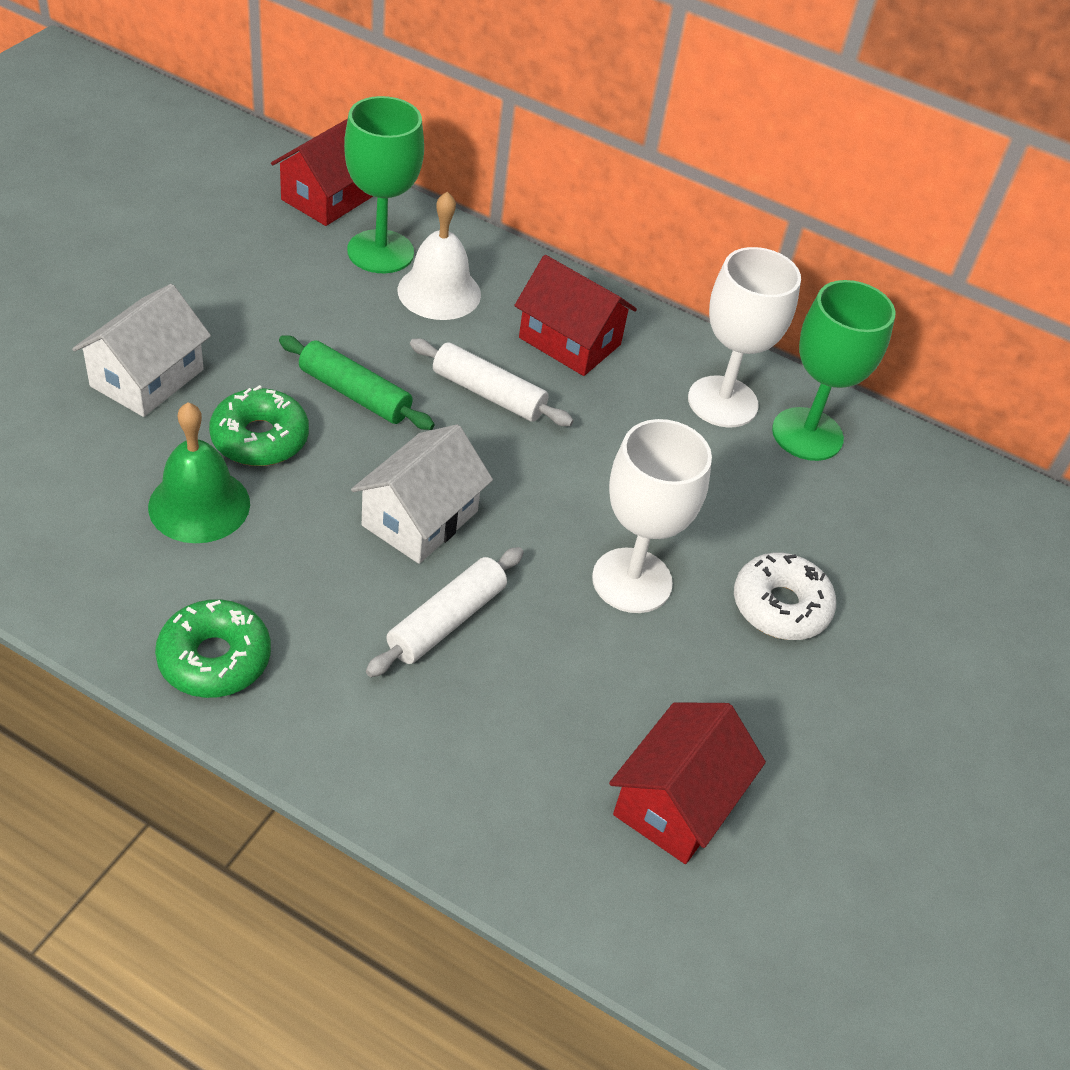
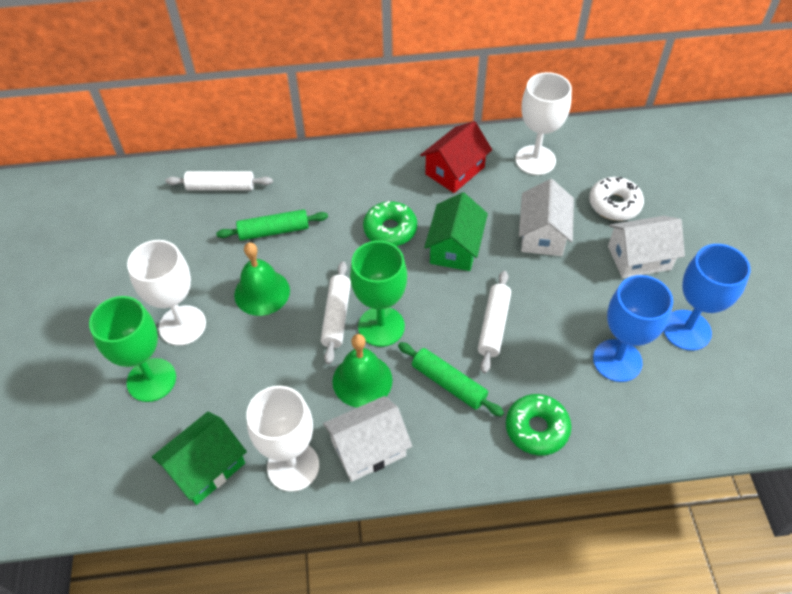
blue goblet: none = 0 -> [593,275,673,382] [664,244,751,351] = 2
green bell: [148,402,250,543] = 1 -> [234,242,290,316] [332,334,392,408] = 2
green house: none = 0 -> [152,412,247,505] [424,192,488,271] = 2
green rolling pin: [279,335,435,430] = 1 -> [216,209,328,241] [398,342,504,417] = 2
red house: [271,119,373,226] [514,255,637,376] [609,702,766,864] = 3 -> [420,121,492,193] = 1
white bell: [398,192,481,320] = 1 -> none = 0
white goblet: [592,419,712,613] [688,247,801,427] = 2 -> [127,240,206,346] [246,386,319,492] [516,72,572,175] = 3
white house: [72,284,211,417] [351,424,493,564] = 2 -> [323,396,412,482] [519,179,574,256] [608,216,685,278] = 3
white rolling pin: [366,547,524,677] [410,339,574,426] = 2 -> [166,171,273,191] [321,261,351,365] [478,271,511,373] = 3

